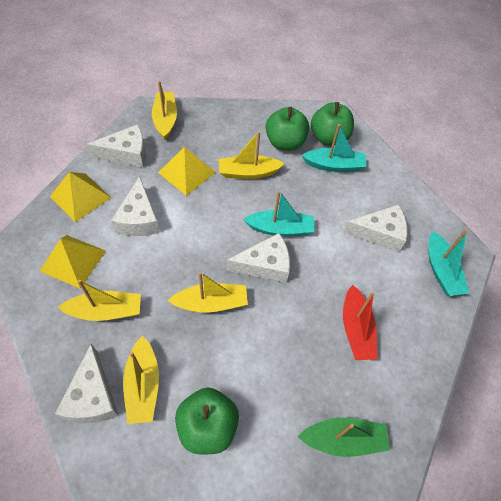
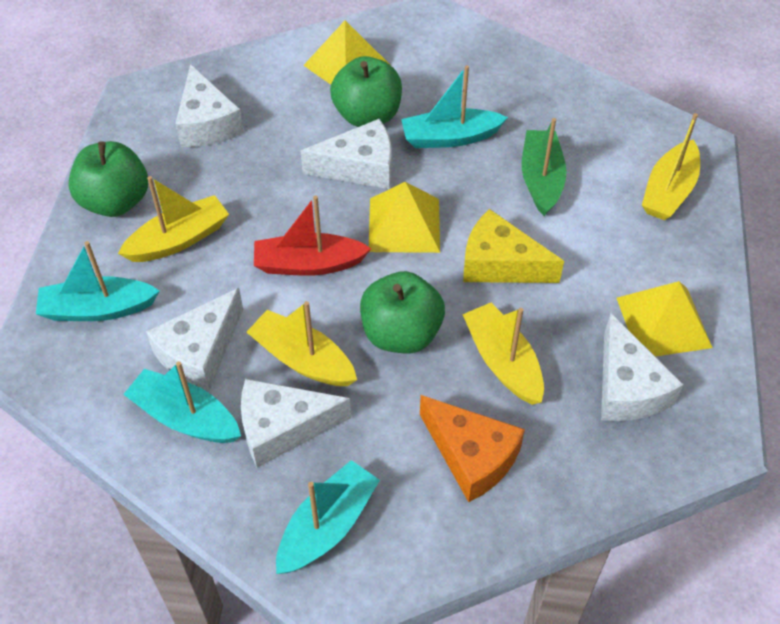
orange cheese: none = 0 -> [420,395,525,502] = 1
turquoise boat: [243,190,314,236] [302,124,367,172] [429,229,469,296] = 3 -> [36,241,160,321] [123,361,241,443] [276,460,380,574] [401,65,508,148] = 4
yellow boat: [58,280,141,321] [123,336,159,424] [152,81,177,140] [167,272,248,313] [218,131,285,179] = 5 -> [118,176,229,262] [247,301,357,386] [462,303,544,405] [642,113,700,220] = 4
yellow cheese: none = 0 -> [463,209,564,283] = 1

